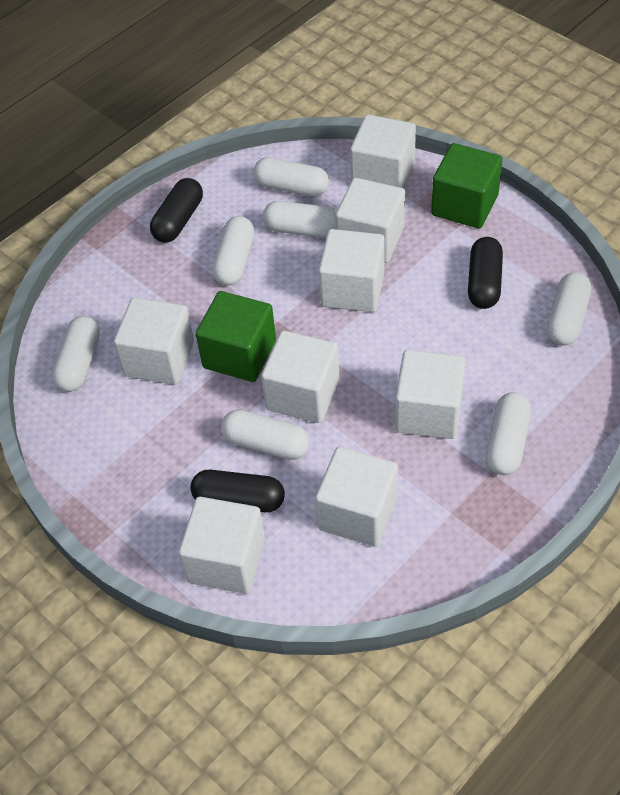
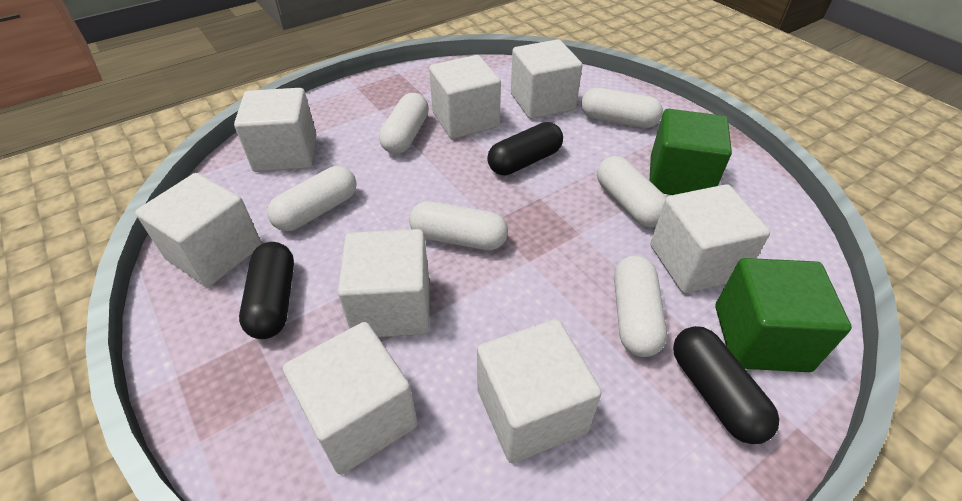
white capsule: [52,316,100,392] [212,216,254,285] [221,410,310,460] [253,157,329,197] [263,201,337,238] [486,392,531,475] [546,272,591,346] = 7 -> [267,166,357,231] [379,93,429,154] [409,201,508,250] [581,88,663,128] [597,156,667,228] [614,255,667,357] = 6

